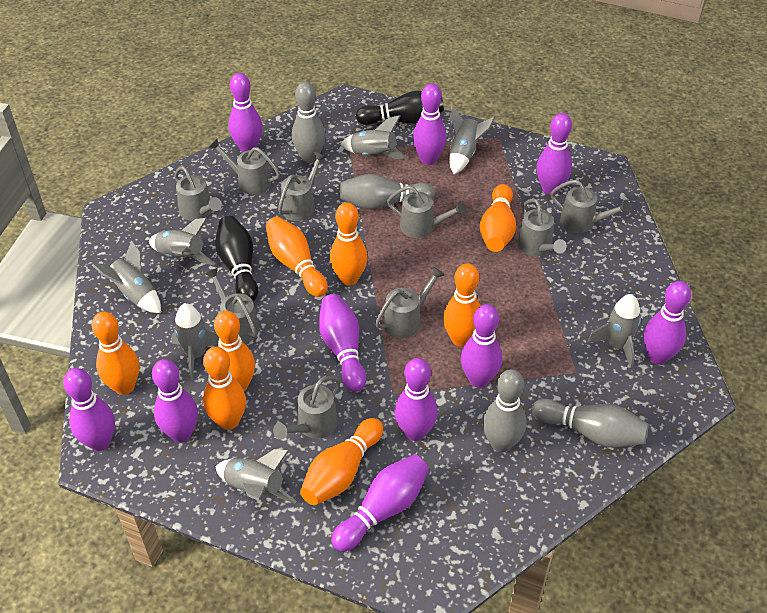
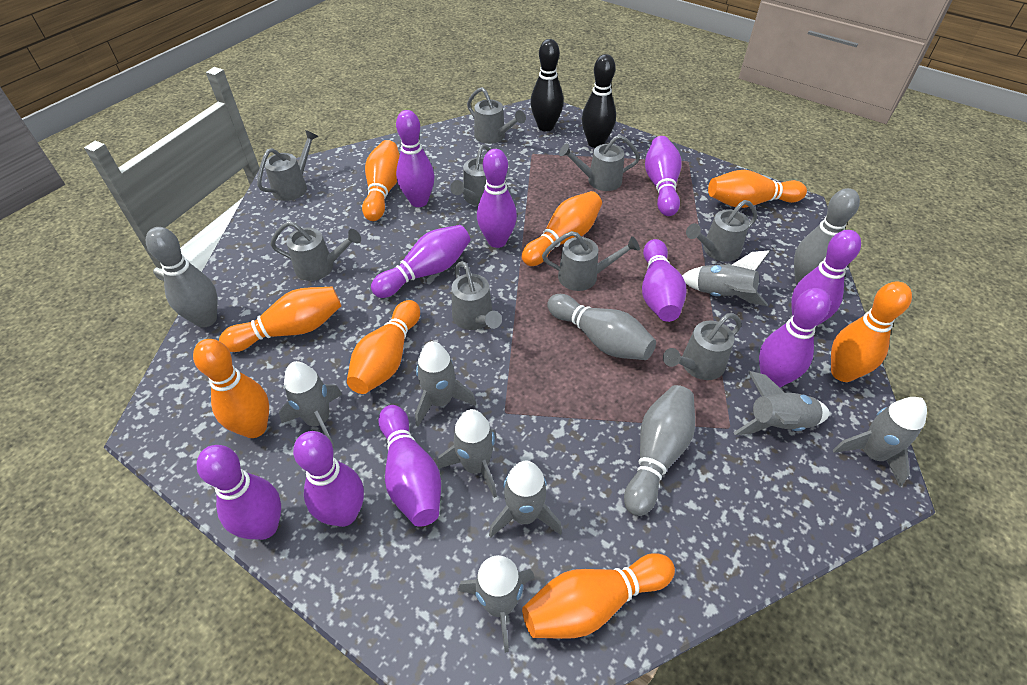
grey rocket: [92,240,161,313] [149,218,215,265] [171,303,219,379] [216,449,297,503] [340,115,407,159] [449,106,495,174] [587,294,641,368] = 7 -> [279,361,342,448] [415,341,476,427] [438,409,497,498] [458,555,534,653] [489,461,562,538] [682,250,770,306] [734,371,829,435] [833,397,927,487] = 8

